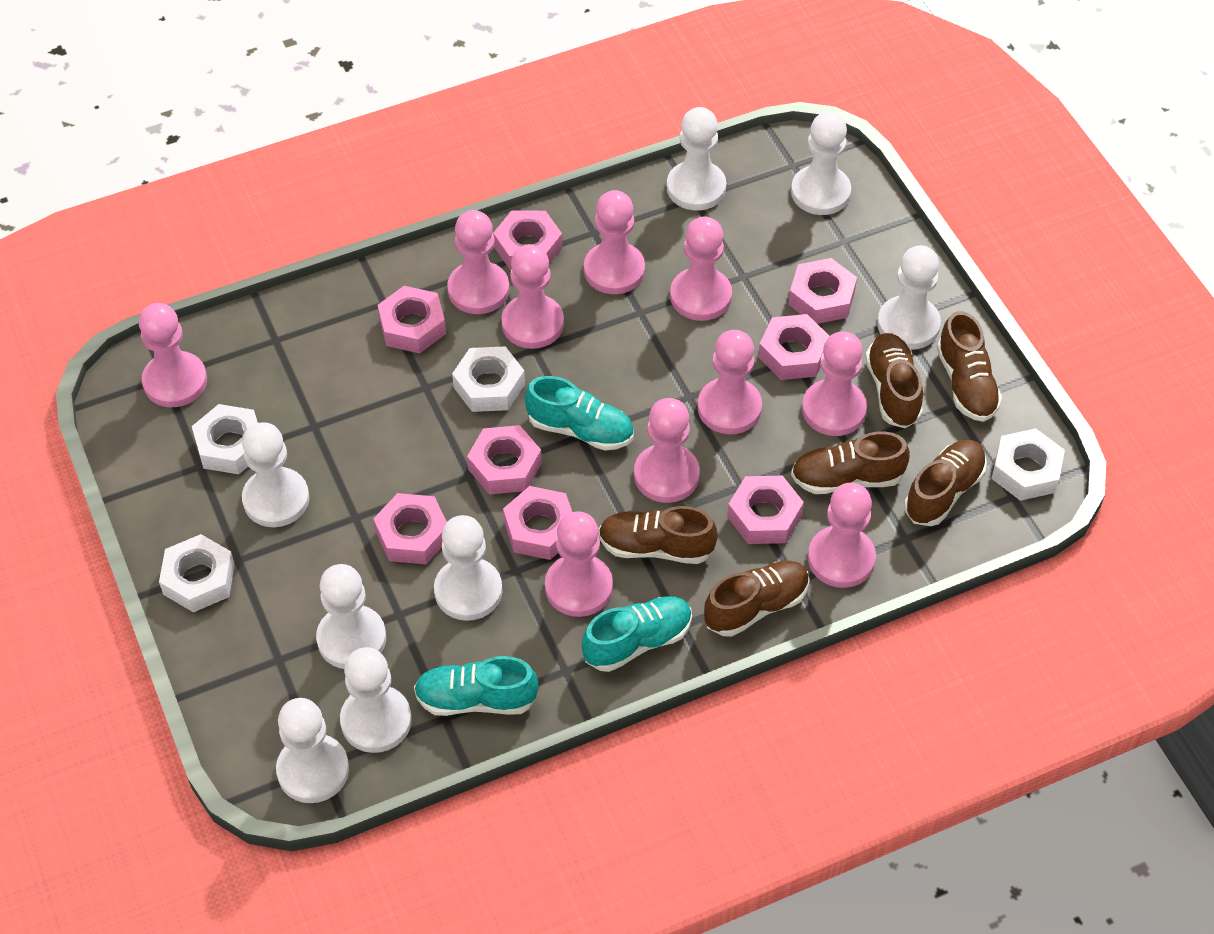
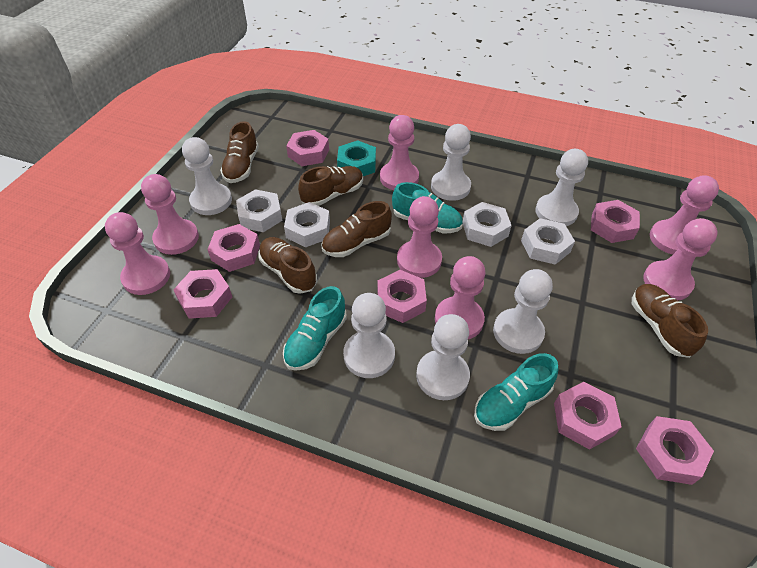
brown shoe: [599,506,717,564] [704,561,810,637] [791,432,910,494] [865,333,923,428] [904,440,987,526] [937,311,1002,422] = 6 -> [220,121,259,183] [258,237,317,294] [298,166,363,206] [322,201,392,257] [632,284,708,358] = 5
pink nut: [373,493,447,564] [378,286,446,353] [467,425,542,495] [493,210,562,270] [503,486,572,560] [727,476,804,544] [758,314,830,380] [788,258,857,324] = 8 -> [173,269,232,319] [207,224,260,272] [286,130,329,166] [377,270,427,323] [554,382,622,450] [591,200,640,243] [636,416,714,485] = 7
pink pawn: [139,303,207,407] [447,210,509,314] [501,244,564,349] [545,511,613,617] [584,190,645,294] [634,398,700,503] [670,217,732,321] [698,330,762,434] [802,331,867,436] [808,483,876,588] = 10 -> [105,212,170,295] [141,174,199,255] [380,115,419,190] [397,196,442,278] [435,256,485,339] [643,218,718,300] [650,175,719,254] = 7
turquoise nut: none = 0 -> [337,140,376,176] = 1
white pawn: [242,422,309,527] [276,698,349,803] [316,564,386,669] [340,647,412,753] [434,515,502,621] [667,107,726,211] [791,112,851,215] [877,245,941,350] = 8 -> [182,137,232,215] [343,293,395,378] [416,314,470,400] [431,124,471,201] [493,269,553,354] [535,149,588,226] = 6

